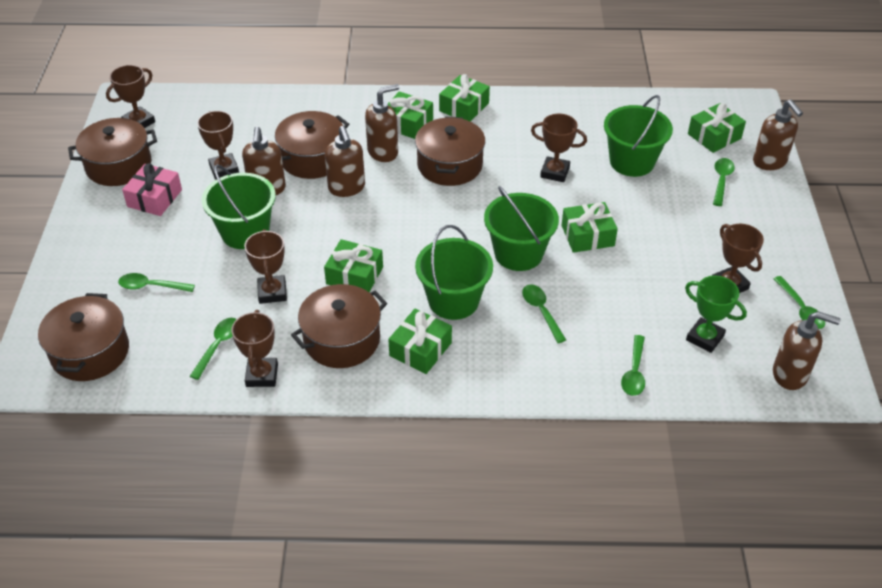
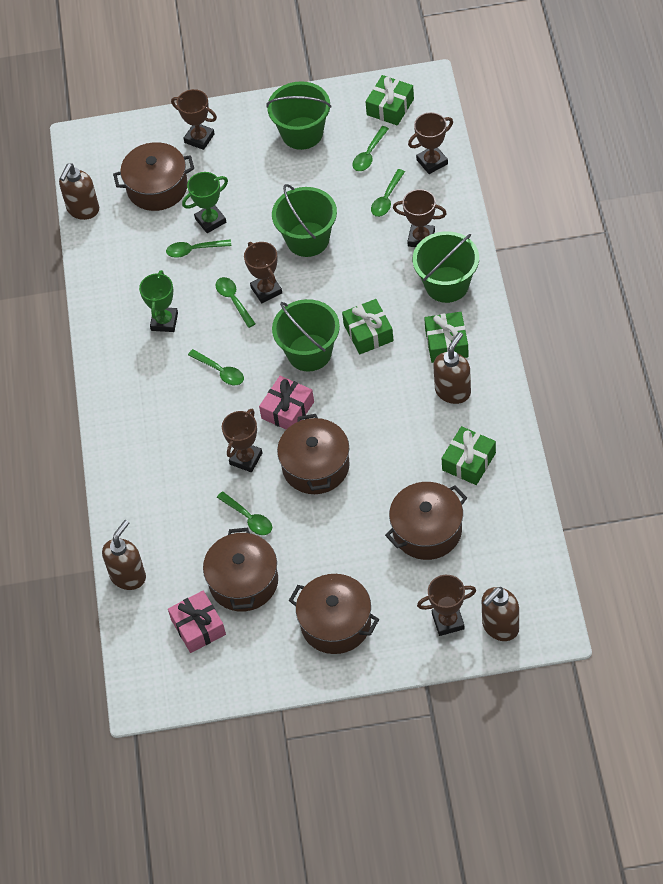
brown soap dispenser: [242,127,286,195] [325,126,365,197] [365,84,399,162] [753,100,803,170] [773,311,841,390] = 5 -> [59,163,99,220] [102,520,146,590] [433,332,471,404] [482,587,519,641] = 4
green gift: [324,239,383,292] [388,91,433,139] [388,309,452,374] [439,74,490,122] [562,202,618,253] [688,103,746,153] = 6 -> [342,299,393,354] [365,75,414,125] [424,312,469,363] [441,426,496,485] = 4
green trophy: [685,275,747,353] = 1 -> [139,270,178,332] [182,172,228,233] = 2
pink gift: [122,163,182,216] = 1 -> [168,591,226,653] [259,376,314,430] = 2

